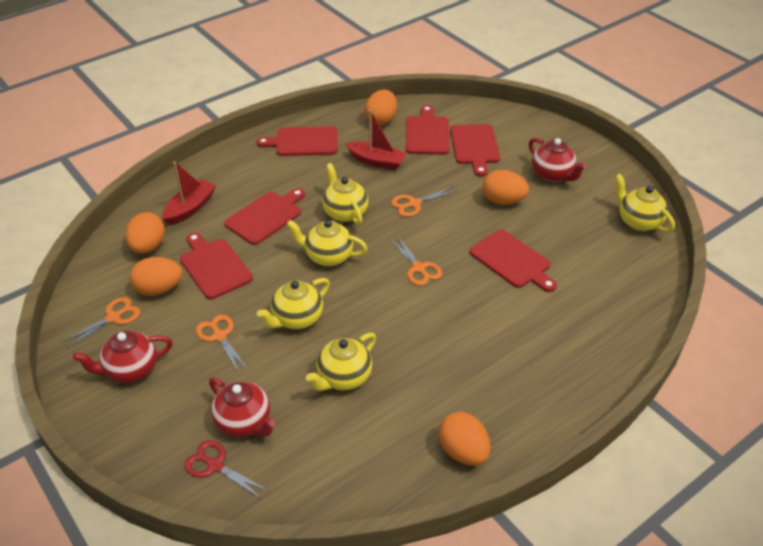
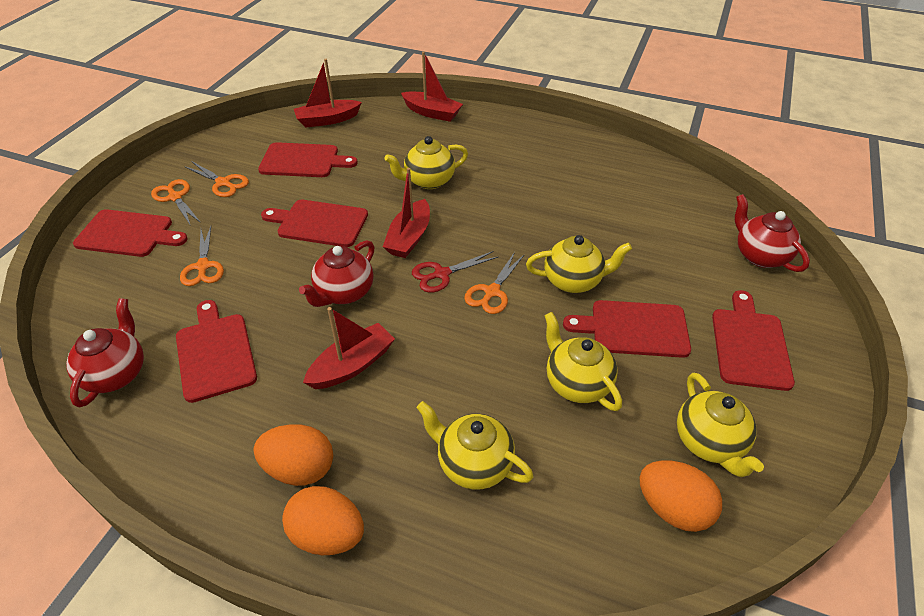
orange egg: [125,212,165,254] [130,257,182,296] [365,89,397,125] [439,412,491,466] [483,170,529,205] = 5 -> [254,424,333,486] [282,486,364,555] [639,460,722,532] = 3
red boat: [162,161,216,225] [345,110,407,170] = 2 -> [294,59,362,128] [303,307,395,389] [383,168,430,258] [401,51,463,122] = 4

